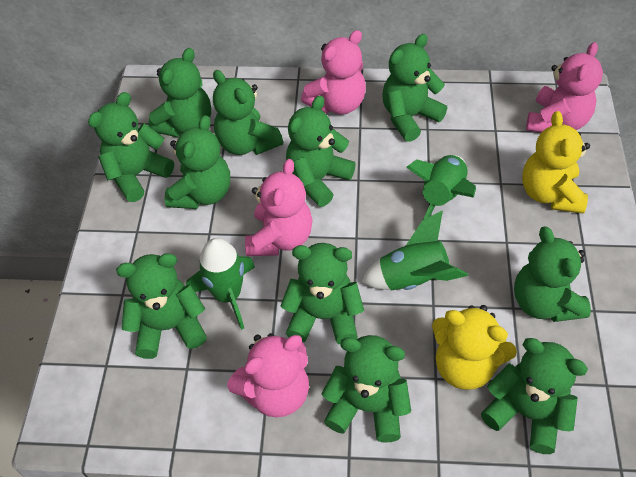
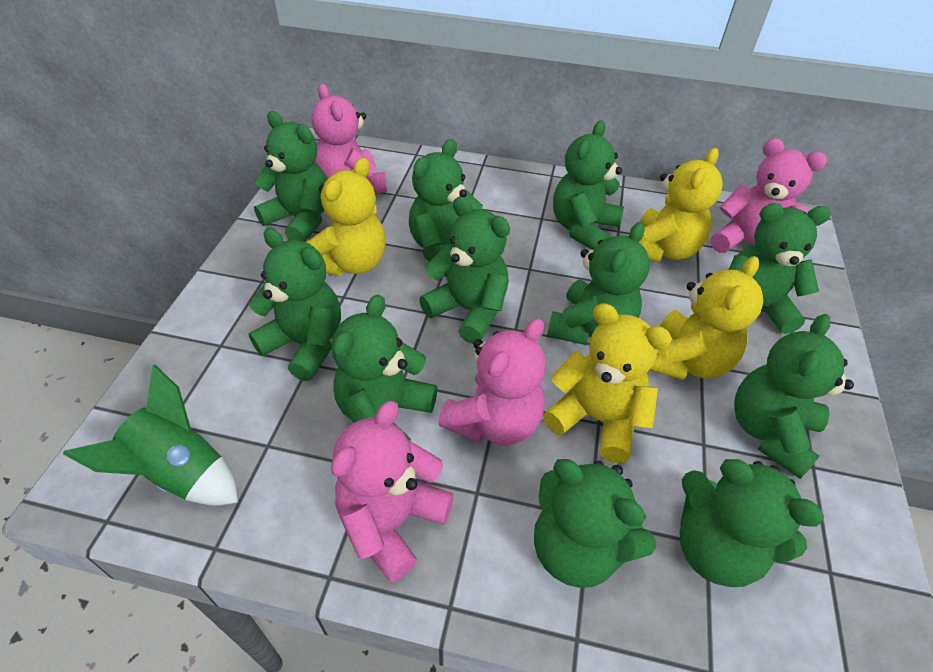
green rocket: [186,238,255,330] [362,211,468,290] [406,155,476,220] = 3 -> [63,365,238,506] = 1
yellow teddy bear: [432,305,517,390] [522,111,590,214] = 2 -> [307,158,386,276] [543,303,672,463] [639,148,723,262] [649,256,764,380] = 4

